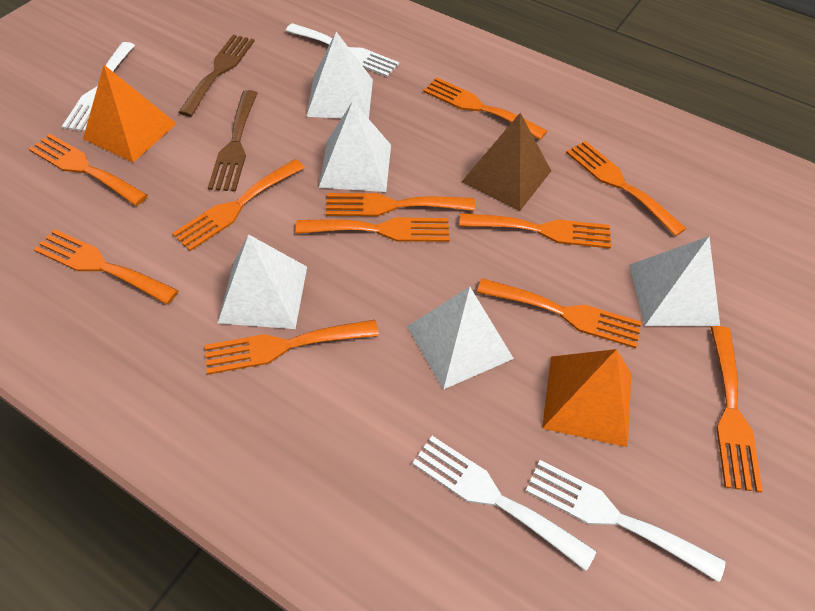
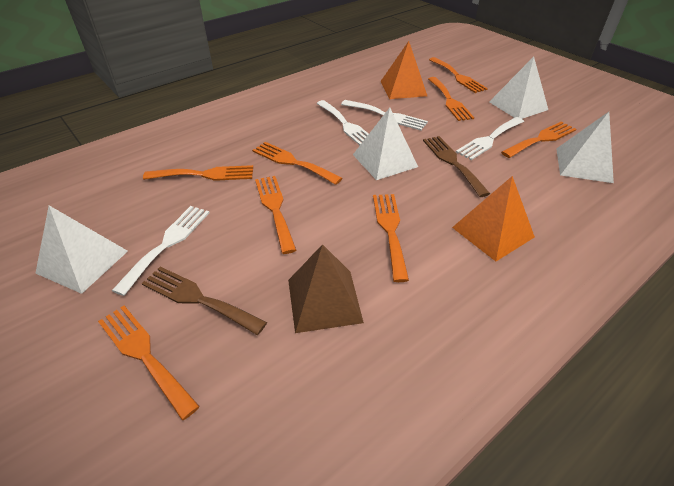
orange fork: [29,134,148,206] [33,229,179,304] [172,159,305,251] [205,320,379,375] [296,217,450,242] [326,193,475,216] [423,77,547,140] [459,213,611,249] [477,278,642,348] [566,141,687,236] [711,326,763,492] = 11 -> [98,306,200,420] [143,165,253,181] [252,142,342,185] [255,176,296,254] [373,194,409,282] [428,77,474,121] [429,57,488,93] [501,122,576,158] = 8
white pyramid: [218,234,307,329] [306,32,373,119] [319,101,391,192] [407,287,514,390] [629,236,720,326] = 5 -> [35,206,128,294] [353,108,418,180] [489,57,548,119] [556,112,614,183] = 4

